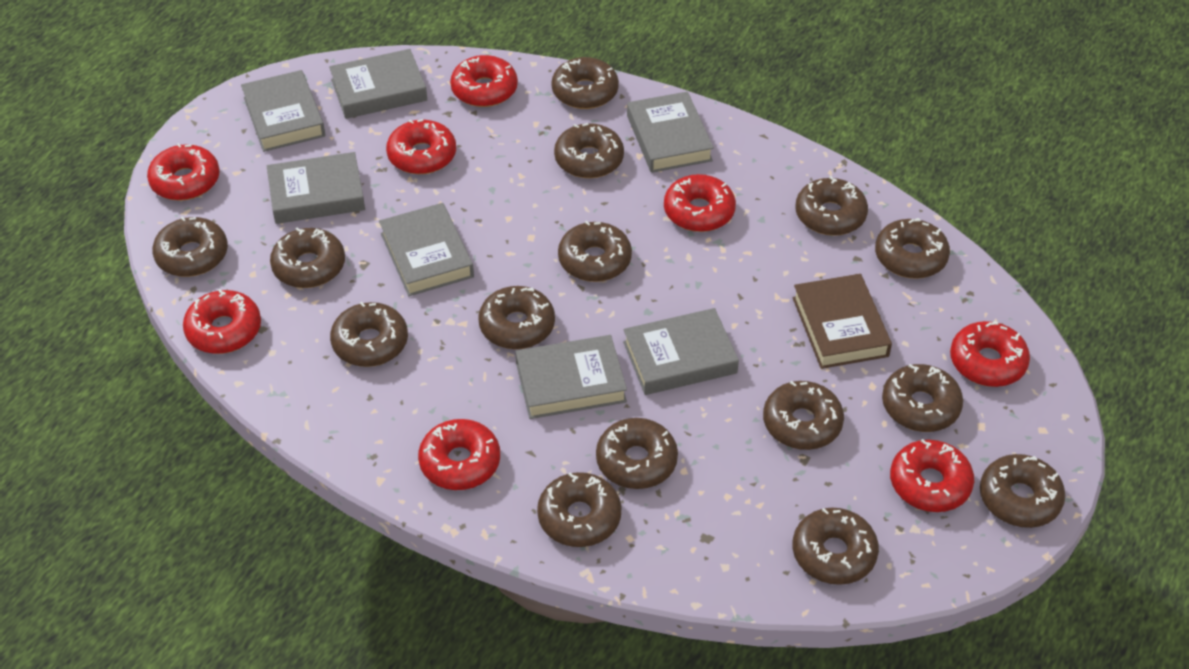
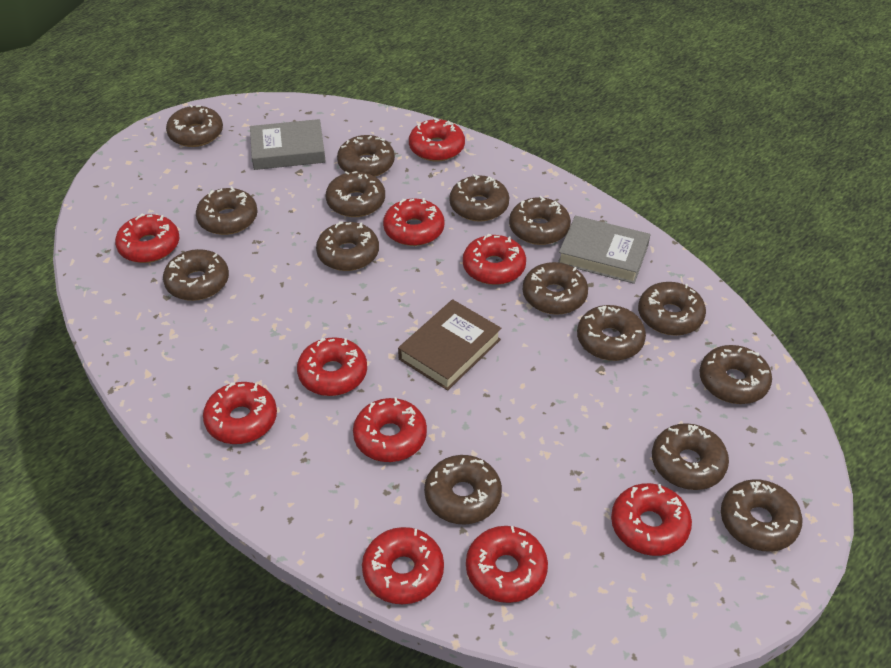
grey book: [241,70,325,152] [267,152,365,224] [329,49,427,119] [379,203,474,296] [515,335,627,419] [623,308,739,395] [627,91,714,173] = 7 -> [250,119,326,170] [558,216,651,284] = 2
red donut: [147,143,220,201] [183,289,261,354] [386,119,456,174] [418,419,500,490] [450,55,518,107] [664,174,736,232] [890,439,974,512] [950,321,1030,387] = 8 -> [115,214,179,263] [203,382,277,444] [297,337,367,396] [353,397,427,462] [362,527,444,604] [383,198,445,246] [409,118,465,161] [463,234,526,285] [466,526,548,603] [611,483,692,556] = 10

